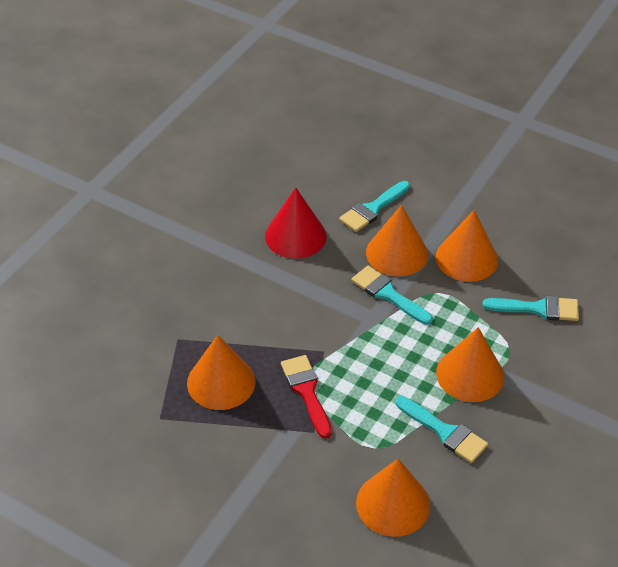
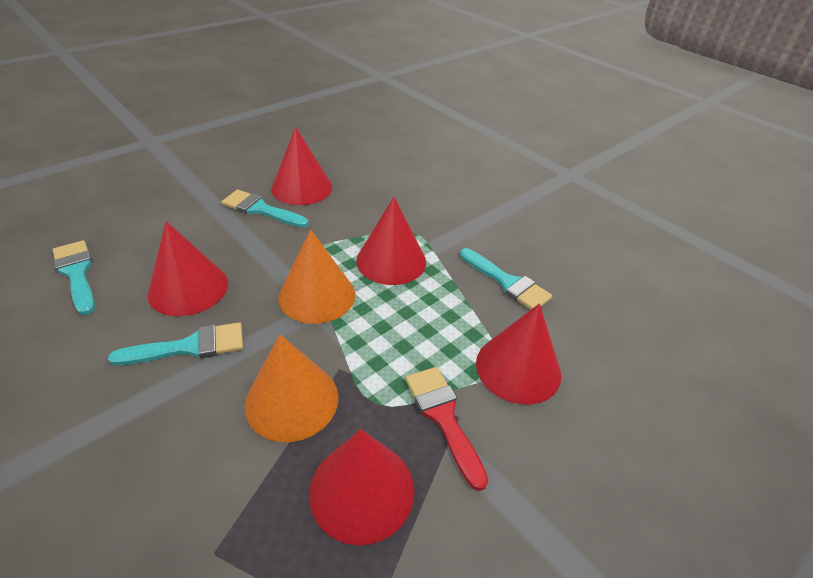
orange cone: [187,335,256,410] [356,459,430,537] [366,205,428,277] [435,210,498,282] [436,327,504,402] = 5 -> [245,334,339,442] [278,230,355,324] = 2
red cone: [265,188,327,259] = 1 -> [147,221,228,316] [271,127,332,205] [309,429,415,545] [356,197,426,285] [476,304,561,405] = 5

